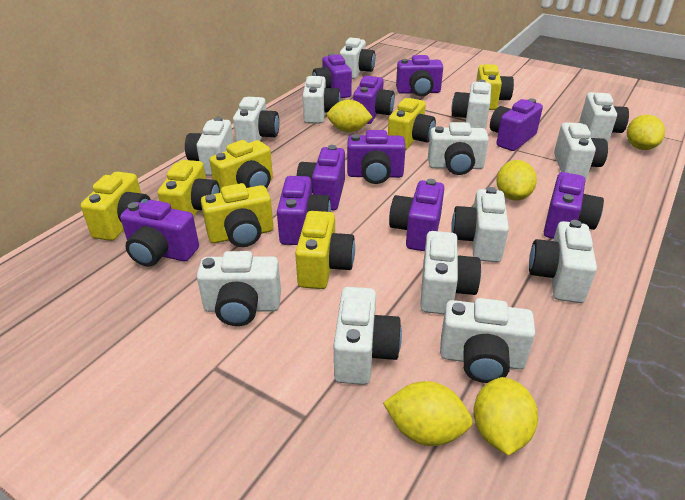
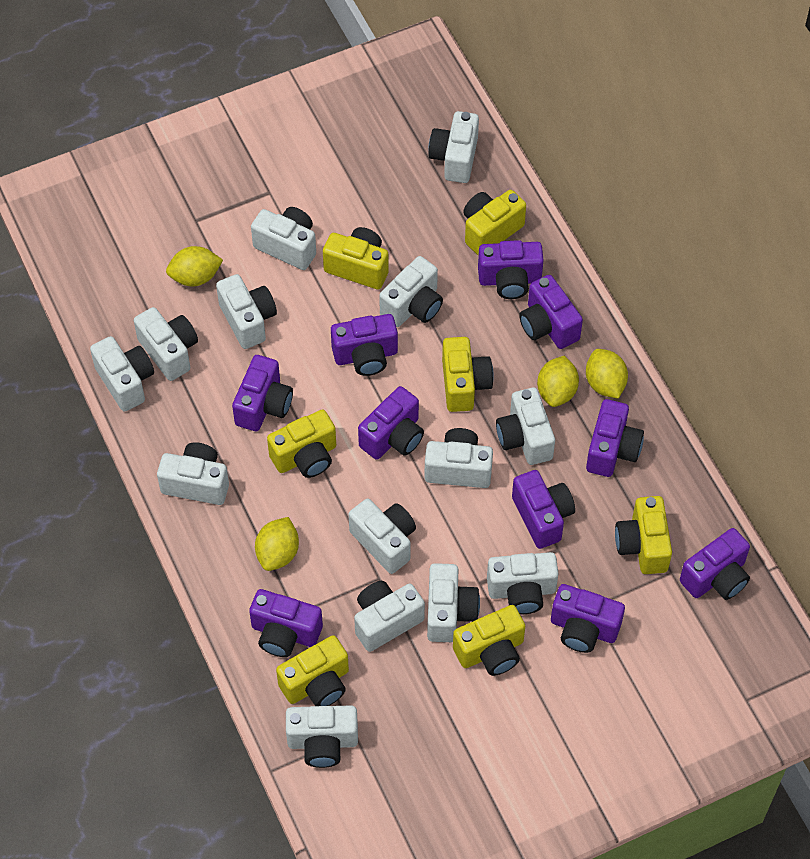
yellow lemon: [327,100,373,132] [383,381,473,446] [473,377,538,456] [496,160,537,201] [627,115,665,150] = 5 -> [166,246,223,286] [255,517,299,571] [537,356,579,407] [586,349,628,399] = 4

